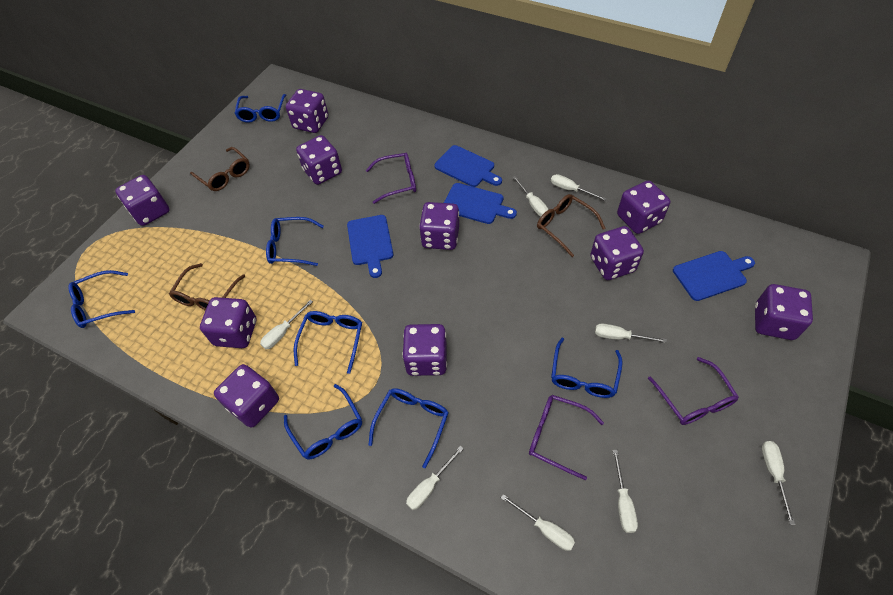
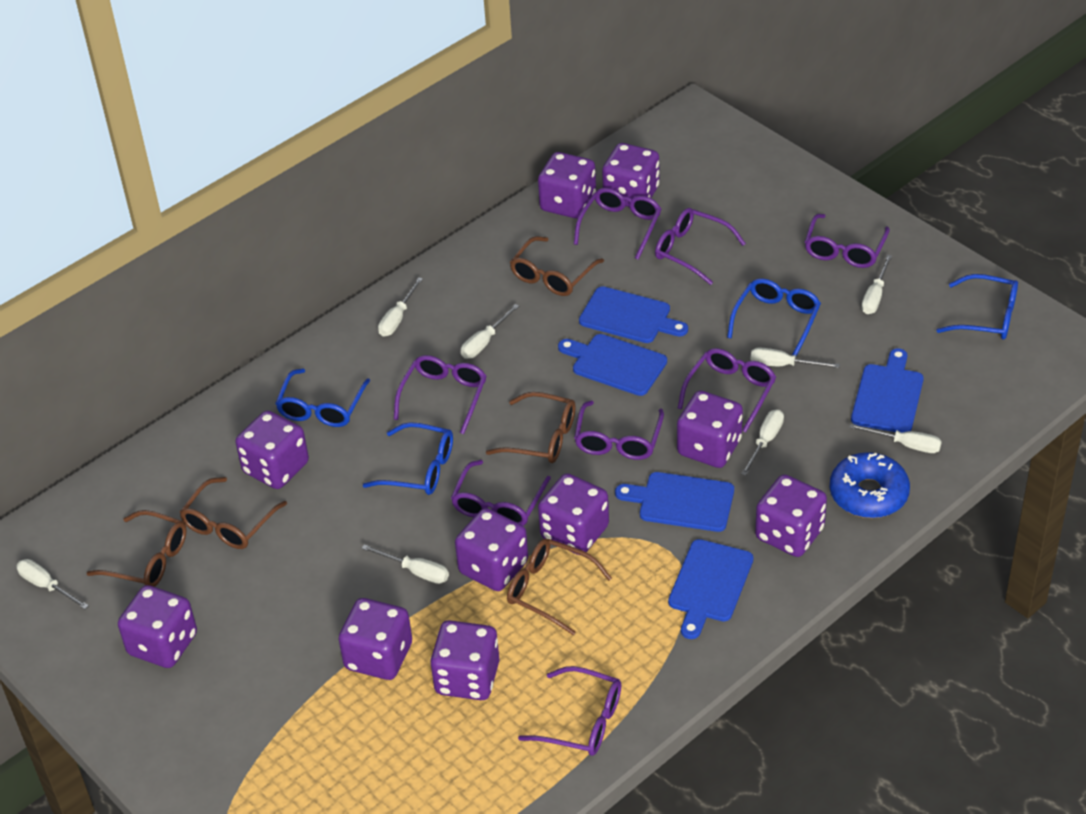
blue cutting board: [347,215,393,278] [434,145,502,187] [444,183,517,224] [673,251,755,301] = 4 -> [558,334,667,396] [579,286,688,343] [615,472,734,532] [668,539,753,639] [851,348,924,432] = 5
blue donut: none = 0 -> [829,452,910,518] = 1
blue glasses: [68,270,135,328] [234,94,287,123] [266,217,324,266] [284,384,362,459] [294,311,362,374] [368,388,449,468] [551,338,623,398] = 7 -> [275,368,370,427] [363,422,453,495] [727,278,821,357] [936,274,1018,339] = 4
brown glasses: [169,263,245,311] [190,147,250,191] [537,194,606,257] = 3 -> [87,510,187,587] [179,477,287,549] [486,392,576,463] [507,538,612,635] [510,236,604,296] = 5
purple glasses: [366,153,416,204] [529,395,604,480] [648,357,739,425] = 3 -> [394,355,487,434] [451,460,551,526] [518,666,621,756] [574,188,661,260] [574,401,664,460] [655,208,746,285] [678,348,776,432] [805,214,890,268] = 8

